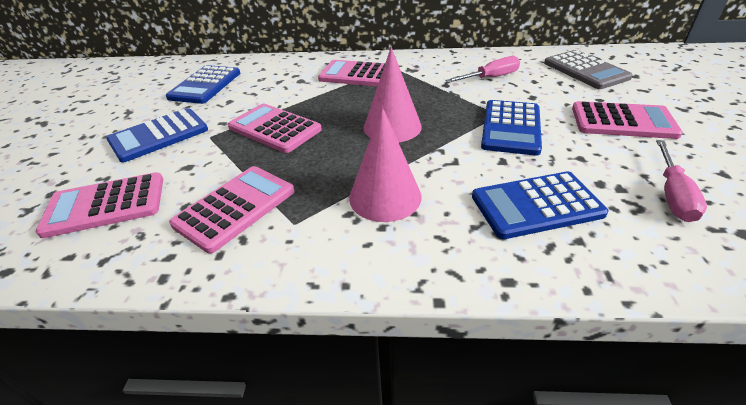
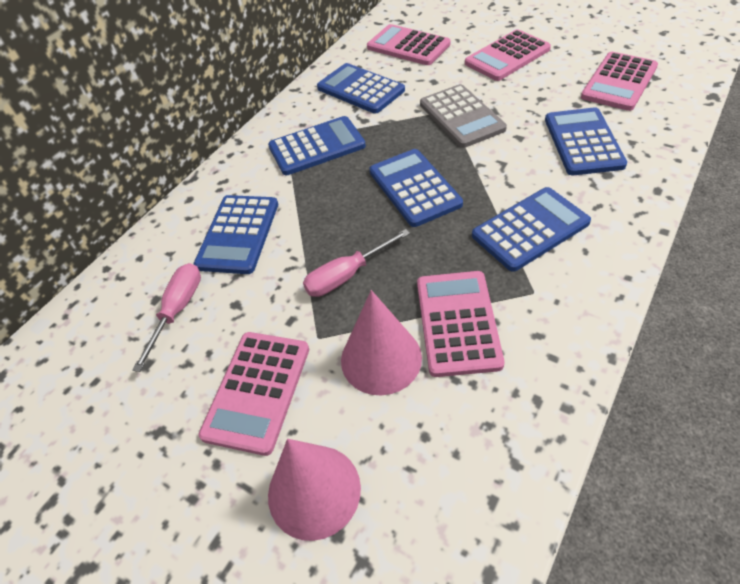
blue calculator: [106,108,208,163] [166,65,240,104] [472,171,609,239] [481,100,542,156] = 4 -> [194,195,278,274] [268,116,366,175] [317,63,405,114] [369,149,463,227] [472,187,591,272] [545,107,627,175] = 6

